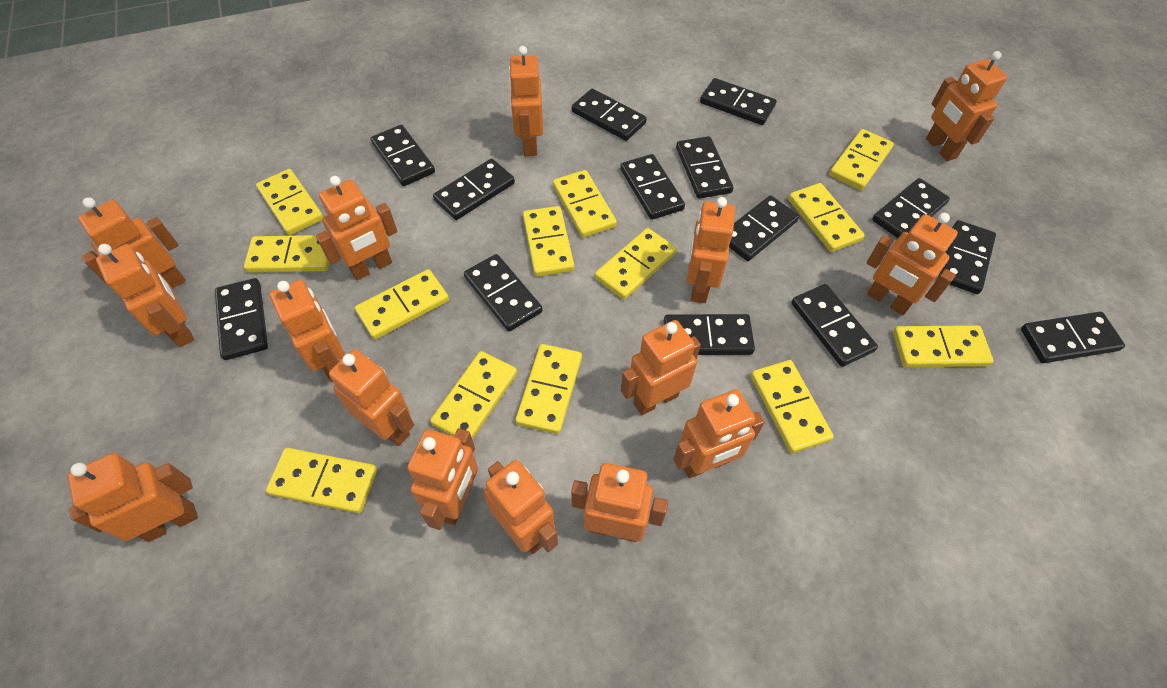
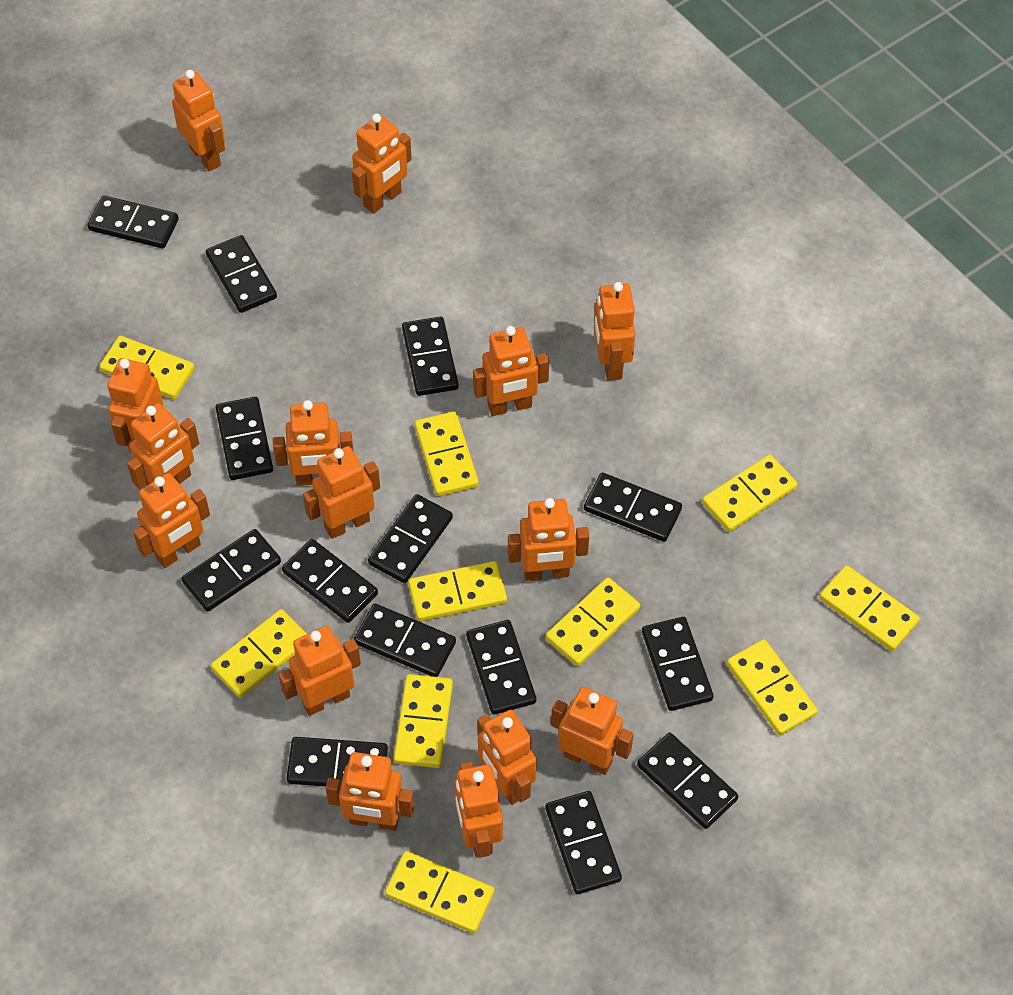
yellow domino: [244,235,330,273] [256,169,323,236] [266,448,377,513] [355,269,449,340] [430,351,517,440] [515,344,582,434] [523,206,574,277] [553,170,617,238] [595,228,677,300] [751,360,834,453] [788,183,865,252] [829,129,894,190] [893,325,993,367] = 13 -> [99,336,195,399] [211,609,307,698] [385,851,494,933] [394,674,453,768] [408,561,507,621] [415,412,479,496] [546,577,640,666] [702,454,797,532] [727,639,818,735] [819,565,920,651] = 10

